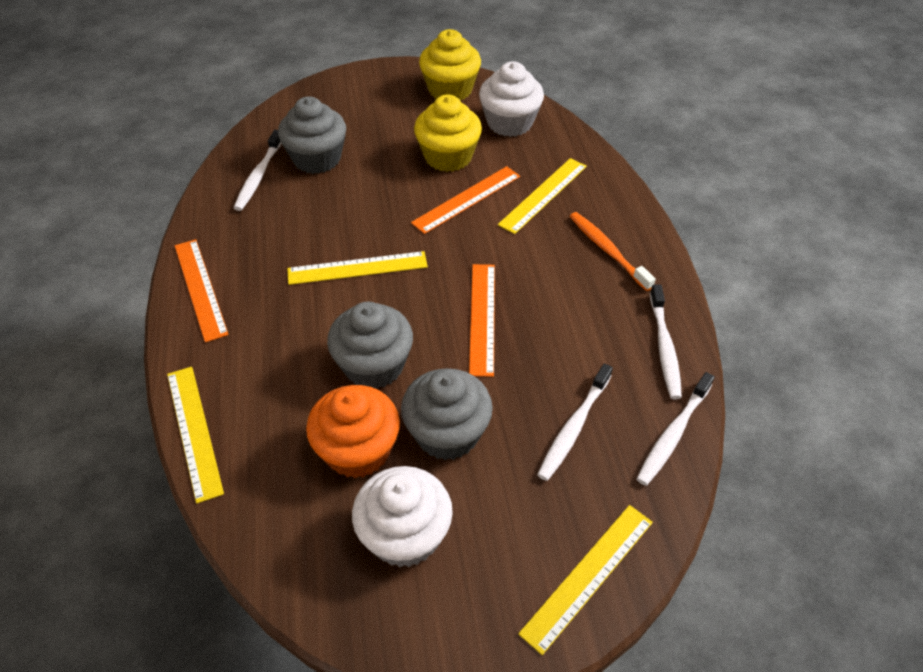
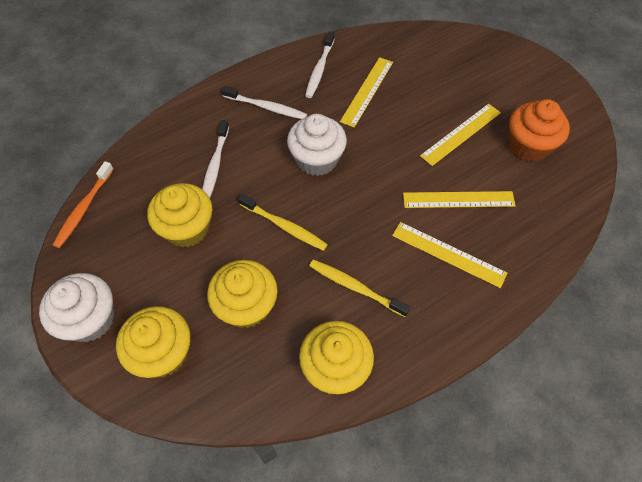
grey cupcake: [278,96,346,174] [327,302,413,389] [401,368,493,460] = 3 -> none = 0
orange ruler: [175,239,229,342] [411,166,520,234] [469,264,495,377] = 3 -> none = 0
white toothbrush: [234,130,282,211] [537,364,613,481] [636,372,715,486] [650,285,682,399] = 4 -> [202,120,229,198] [221,86,307,119] [305,31,335,98] = 3
yellow cupcake: [414,95,482,172] [419,29,481,101] = 2 -> [116,306,190,378] [147,183,212,247] [207,260,278,328] [299,321,374,394] = 4
yellow toothbrush: none = 0 -> [238,194,328,251] [309,260,410,317] = 2

